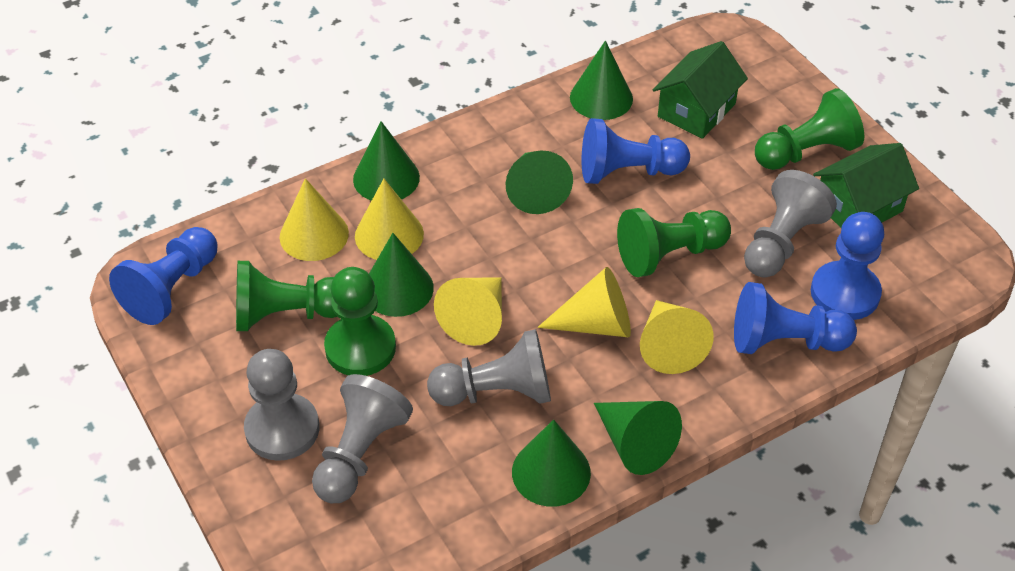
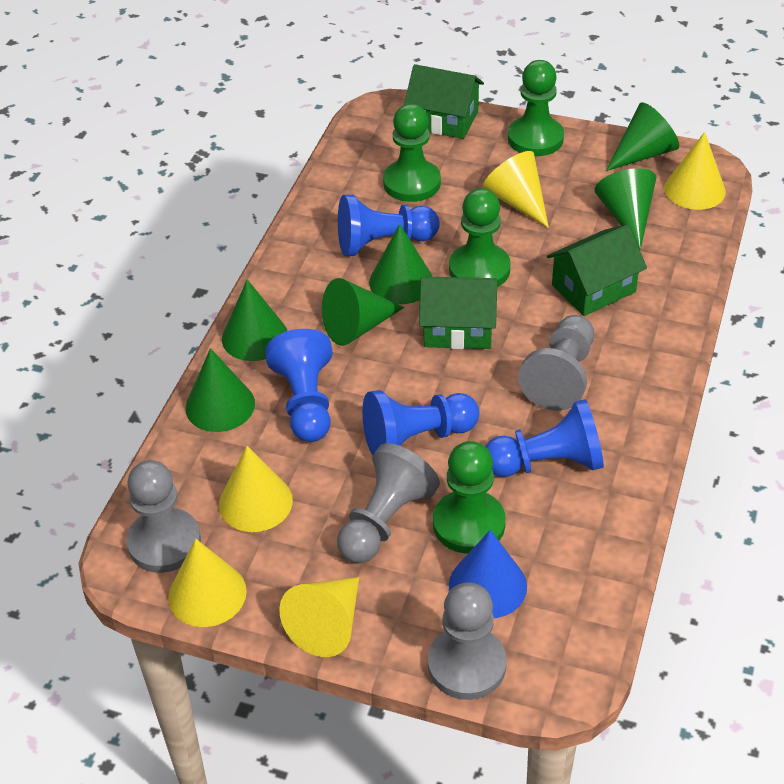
blue cone: none = 0 -> [449,530,527,618] = 1
green house: [653,41,748,139] [813,143,919,228] = 2 -> [404,64,484,139] [419,276,497,349] [547,224,647,316] = 3

